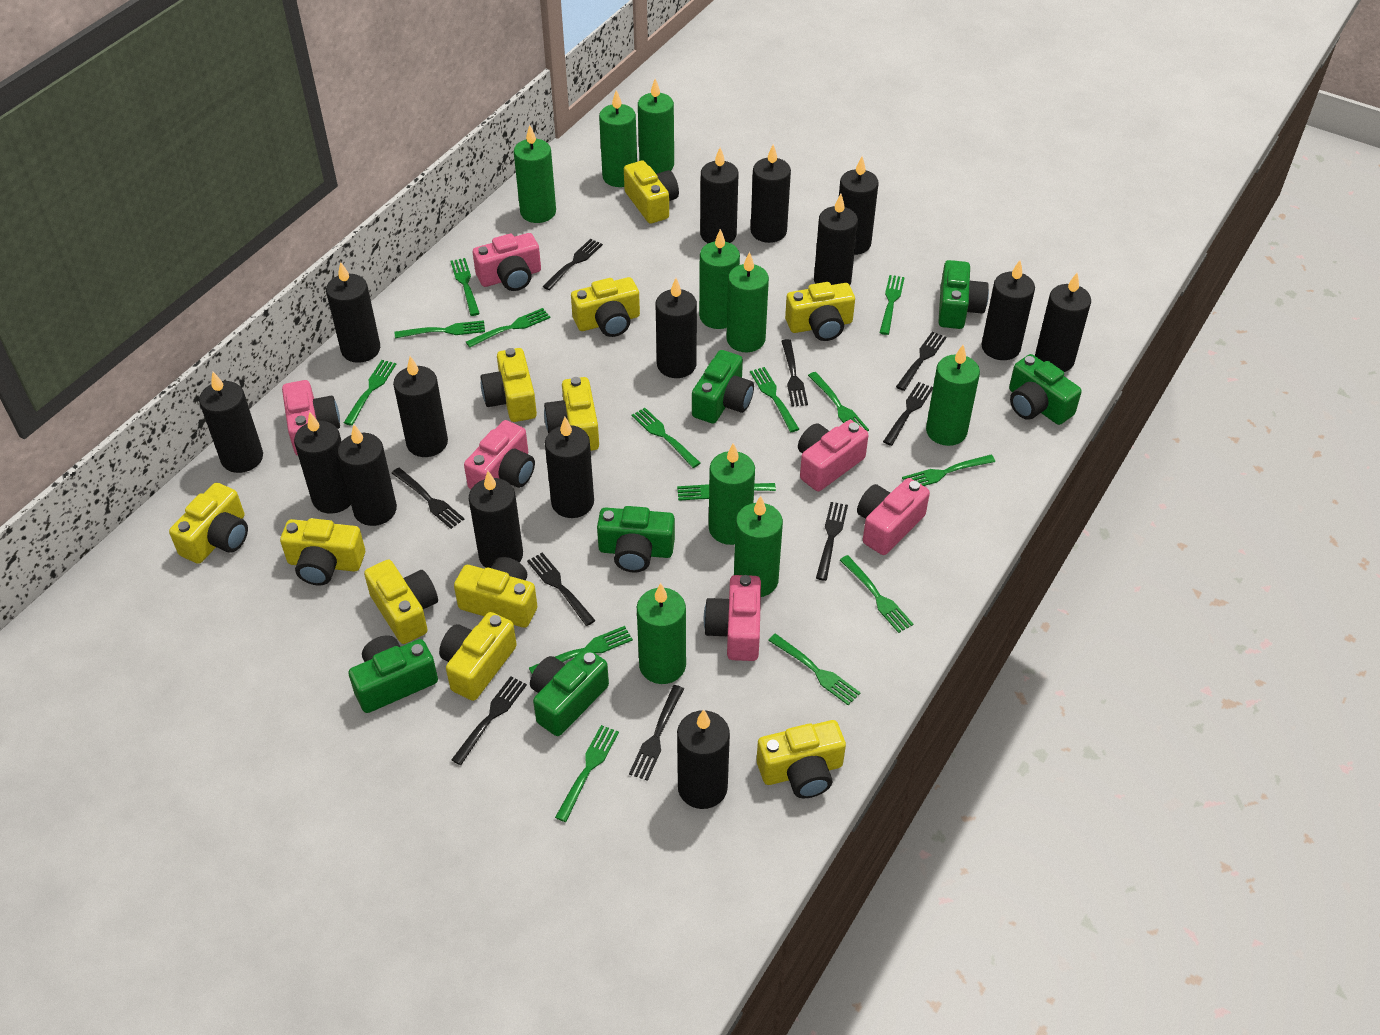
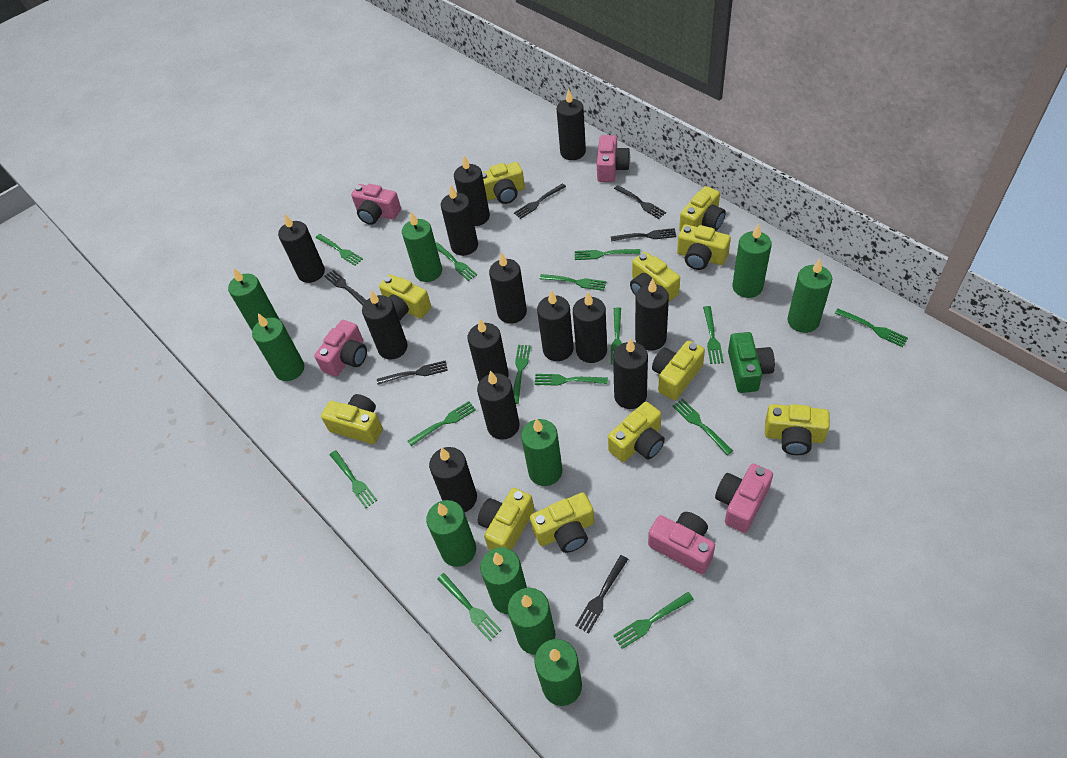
black candle: [199,372,263,473] [294,412,351,514] [326,262,380,363] [337,425,397,526] [393,356,448,457] [469,471,523,568] [545,417,594,518] [656,278,697,378] [677,710,730,809] [700,147,739,243] [751,144,791,243] [814,194,858,285] [839,156,879,255] [981,260,1035,360] [1035,273,1091,372] = 15 -> [278,214,325,283] [362,291,408,360] [429,447,477,512] [441,185,478,256] [454,156,490,226] [468,319,509,382] [477,371,520,440] [489,252,527,324] [537,290,574,361] [557,89,586,160] [573,292,607,363] [613,338,648,409] [635,278,669,351] = 13
black fork: [392,468,464,529] [451,676,527,765] [527,553,596,626] [543,239,603,290] [629,685,684,781] [781,339,808,407] [816,502,848,581] [883,382,933,446] [896,332,946,391] = 9 -> [324,270,366,305] [377,360,448,385] [514,184,566,219] [575,555,628,634] [611,228,676,241] [614,185,666,219] = 6
green camera: [348,635,438,713] [530,648,609,736] [597,506,675,572] [692,350,754,424] [938,260,989,329] [1009,354,1082,425] = 6 -> [728,332,775,393] = 1
green candle: [514,125,556,223] [599,90,637,187] [637,583,686,684] [638,78,674,174] [699,229,740,329] [709,443,755,545] [727,252,769,352] [734,496,783,597] [926,345,980,446] = 9 -> [228,268,280,330] [252,313,304,381] [402,212,442,282] [426,500,476,567] [480,547,527,614] [508,588,555,655] [521,418,562,486] [534,639,582,706] [732,224,772,298] [787,259,832,333] = 10
pink camera: [282,380,340,456] [464,420,535,489] [473,233,541,291] [704,575,761,661] [798,420,868,491] [857,478,930,555] = 6 -> [314,320,367,377] [351,184,401,225] [597,135,630,182] [648,512,715,574] [715,464,773,533] = 5

